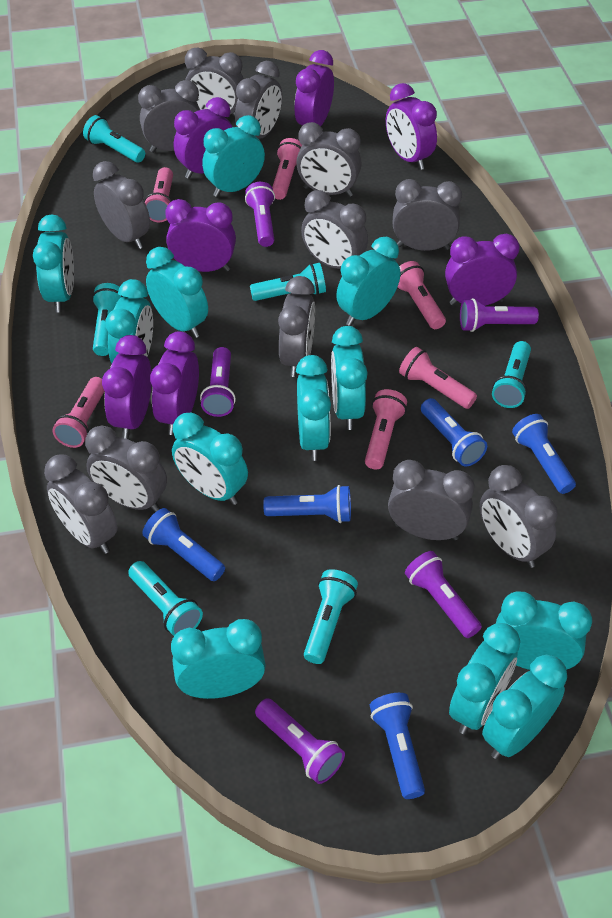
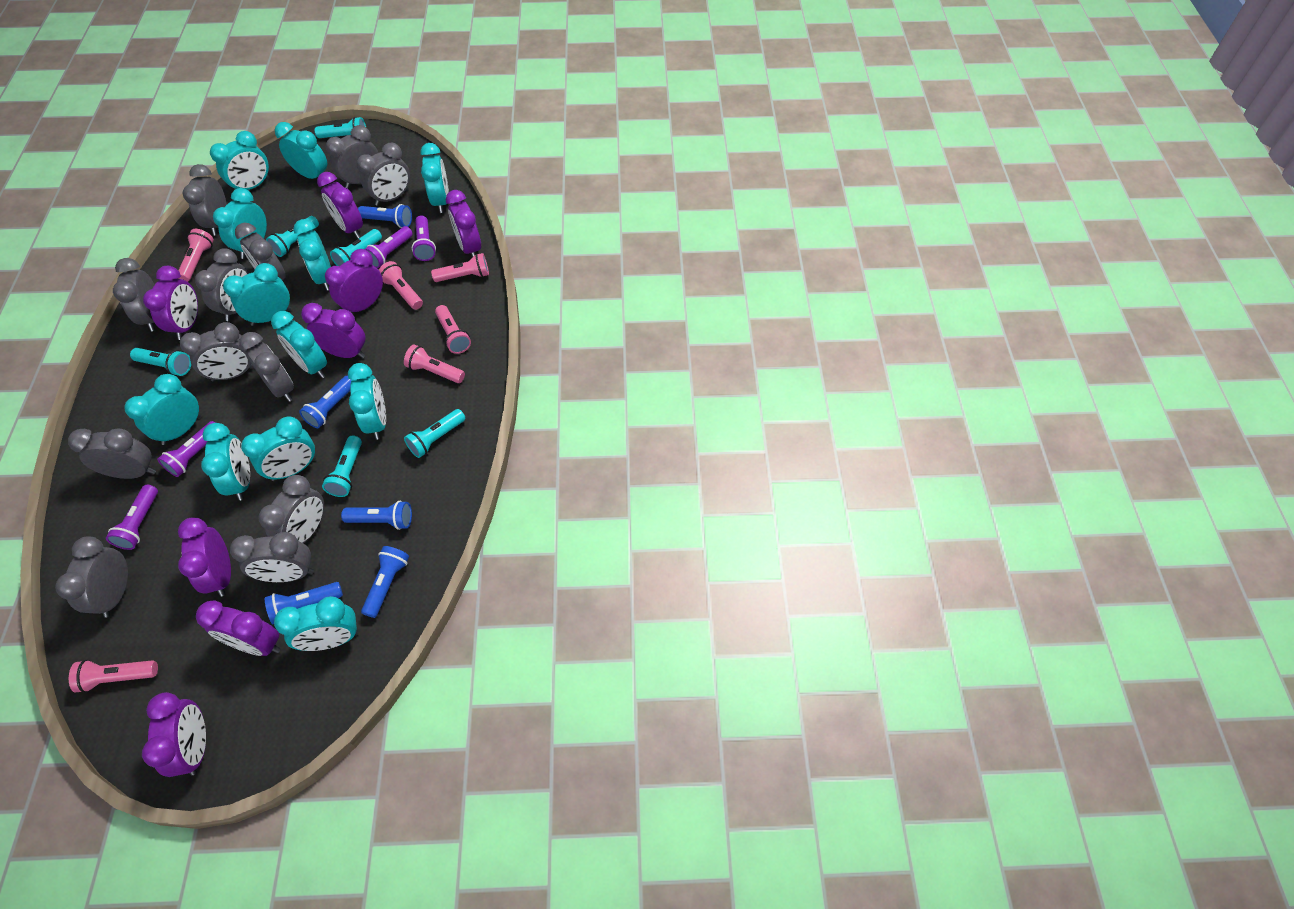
purple clock: [102,335,152,439] [150,331,199,435] [165,199,236,272] [174,97,232,179] [294,50,334,126] [386,83,437,170] [445,234,520,306] = 7 -> [142,692,206,777] [143,266,198,340] [178,518,231,597] [196,600,280,656] [301,303,365,358] [317,172,363,239] [325,249,383,313] [446,190,481,257] = 8
purple flashlight: [200,347,236,417] [245,182,275,247] [255,698,345,784] [405,551,482,638] [460,298,539,332] = 5 -> [106,485,158,550] [157,421,215,477] [365,226,413,268] [412,215,436,261] = 4

